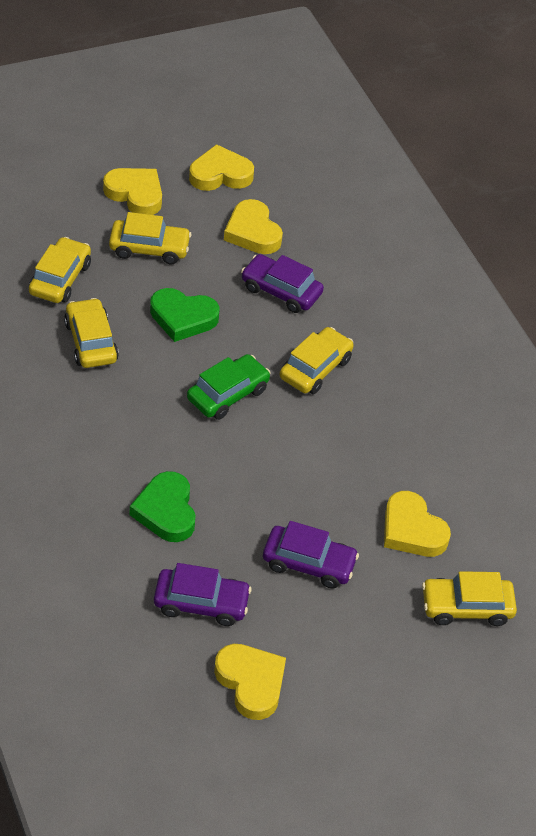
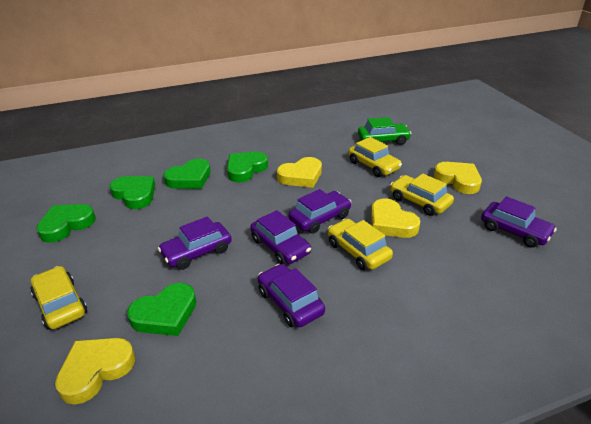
green heart: [130,471,196,542] [150,288,220,342] = 2 -> [36,204,96,243] [110,176,155,209] [127,283,196,336] [163,159,211,189] [227,152,268,182] = 5
purple car: [154,563,252,626] [241,254,324,313] [263,521,359,588] = 3 -> [158,216,232,270] [250,210,311,265] [258,264,325,327] [289,189,351,234] [481,196,557,248] = 5
yellow car: [29,237,91,303] [64,298,119,368] [109,212,191,264] [280,327,354,394] [422,571,517,626] = 5 -> [30,266,87,330] [328,219,393,270] [348,137,402,177] [390,174,454,216] = 4
yellow heart: [103,168,162,215] [189,144,254,191] [214,644,286,720] [224,199,283,254] [384,491,451,557] = 5 -> [55,338,135,405] [277,157,322,188] [371,198,420,238] [434,162,482,194] = 4

